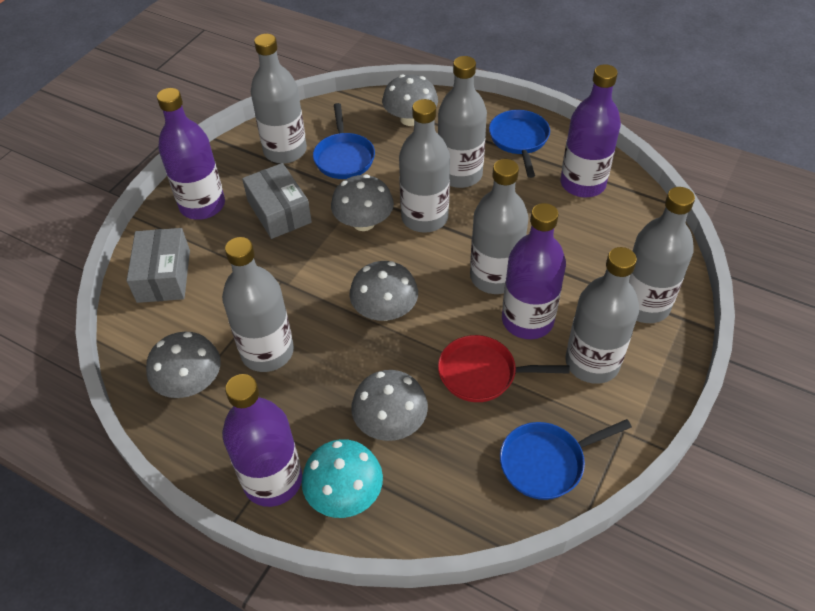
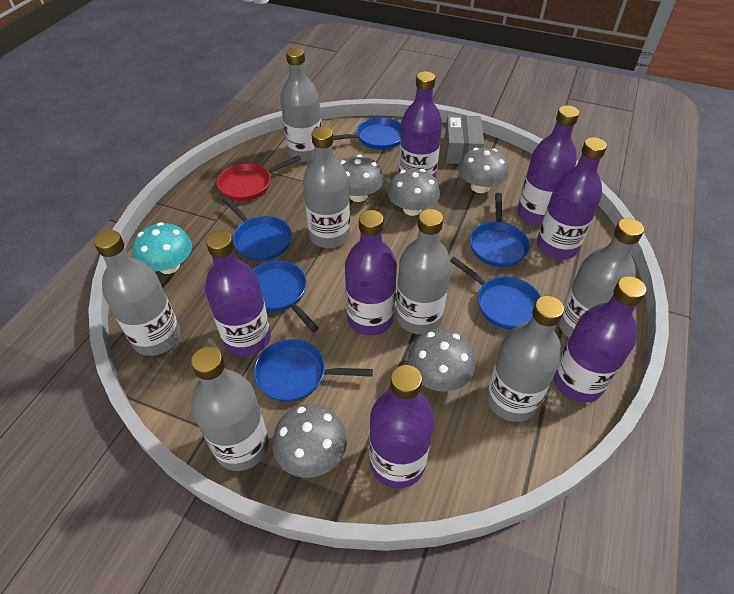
blue pan: [313,103,375,179] [489,110,550,178] [500,419,632,500] = 3 -> [222,197,292,261] [253,261,319,332] [254,339,373,402] [333,117,401,150] [450,257,541,330] [470,193,530,267] = 6
grey box: [127,228,190,303] [242,163,312,239] = 2 -> [445,115,484,164] = 1
purple bottle: [157,88,225,220] [222,374,302,507] [502,203,566,339] [560,64,621,197] = 4 -> [205,231,271,356] [345,210,397,335] [369,365,434,489] [399,71,442,179] [517,105,579,225] [537,137,607,259] [553,276,646,403] = 7

